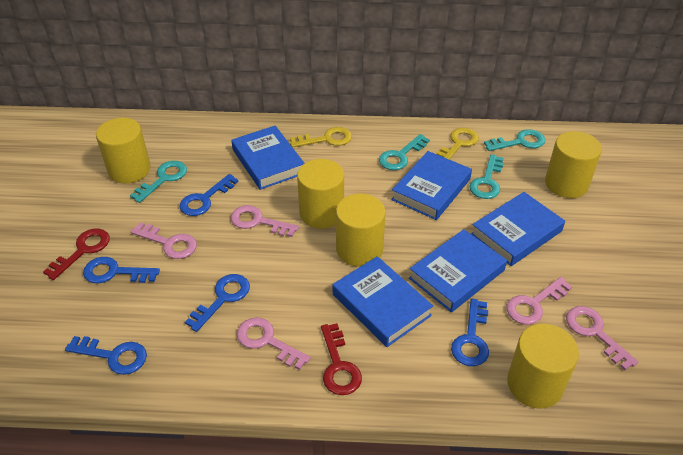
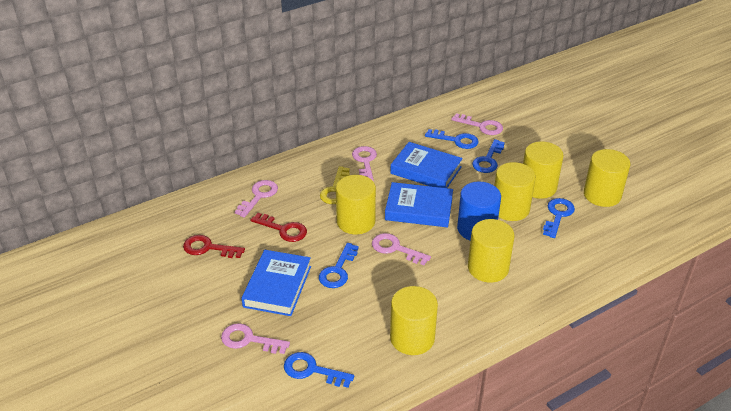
blue book: [231,126,305,190] [333,256,433,347] [391,151,472,220] [409,229,507,312] [471,192,565,266] = 5 -> [241,250,311,316] [385,182,453,227] [390,142,463,188] = 3
blue cylinder: none = 0 -> [457,182,501,241] = 1
turquoise key: [130,161,187,203] [379,134,430,170] [469,154,504,199] [484,129,545,151] = 4 -> none = 0
yellow cylinder: [96,118,151,183] [297,159,344,229] [336,194,386,267] [507,324,579,409] [545,131,602,198] = 5 -> [336,175,376,234] [390,286,438,355] [468,219,515,283] [494,162,536,221] [523,141,564,199] [584,149,630,207] = 6
yellow key: [290,127,352,147] [436,128,479,160] = 2 -> [320,166,350,204] = 1

